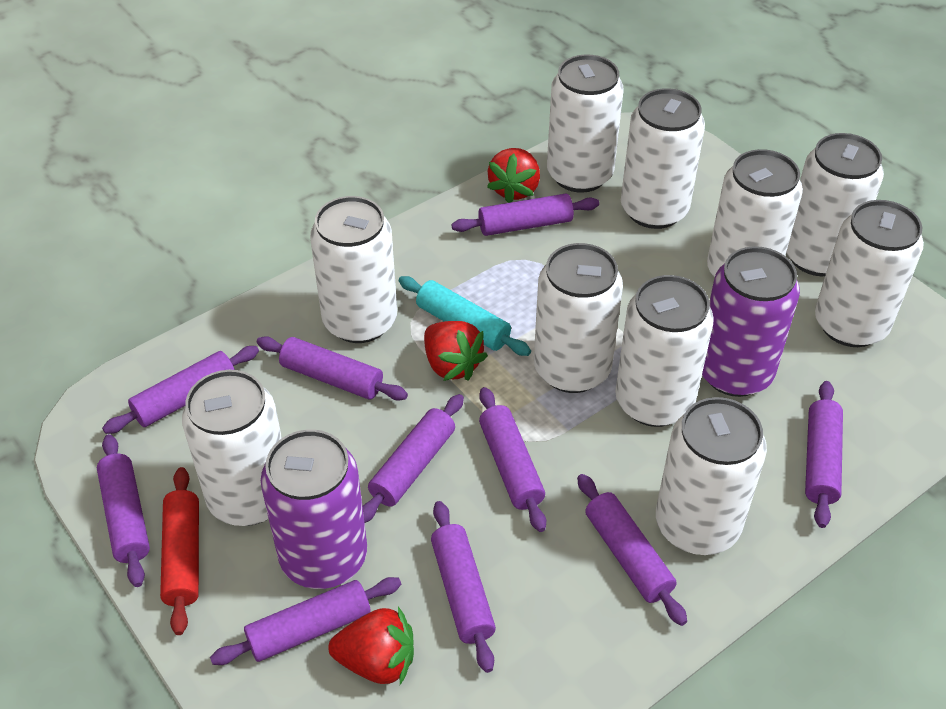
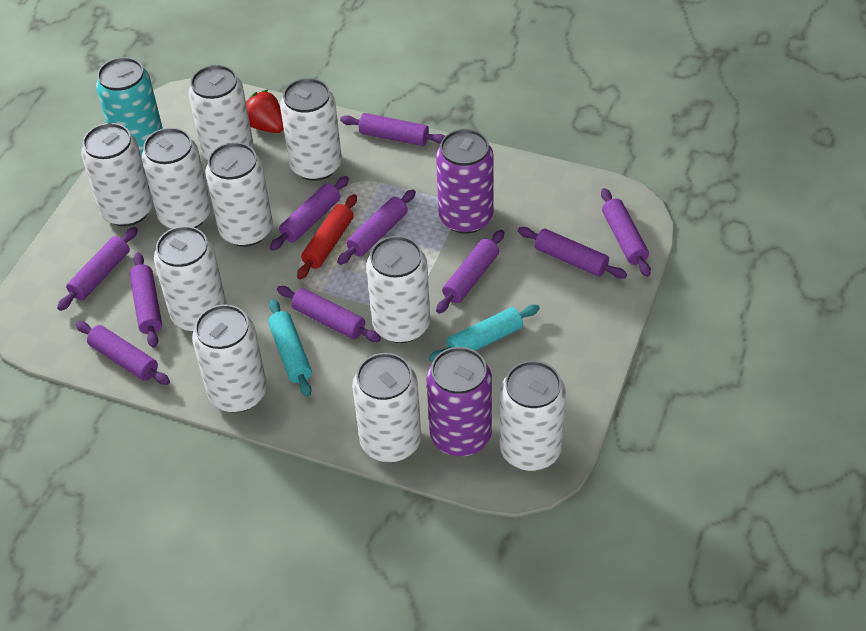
red strawberry: [328,607,414,685] [424,321,488,381] [487,148,540,203] = 3 -> [246,89,284,133] = 1
turquoise can: none = 0 -> [96,57,163,158] = 1
turquoise rolling pin: [399,276,531,356] = 1 -> [268,299,312,397] [429,305,540,362] = 2

